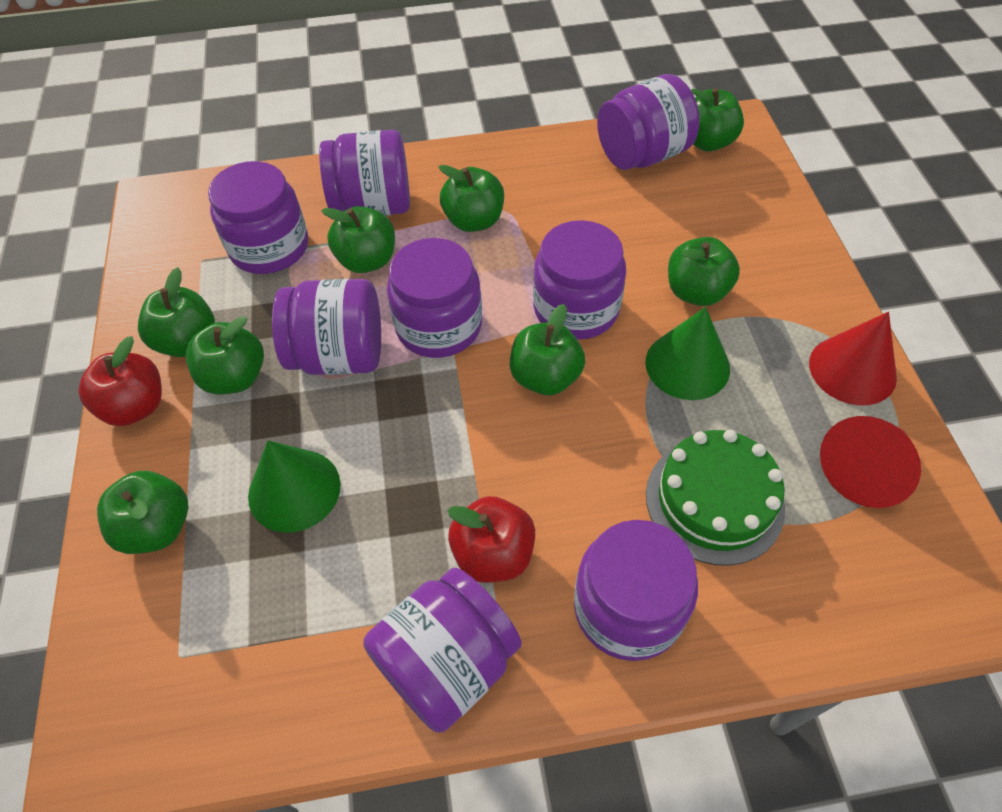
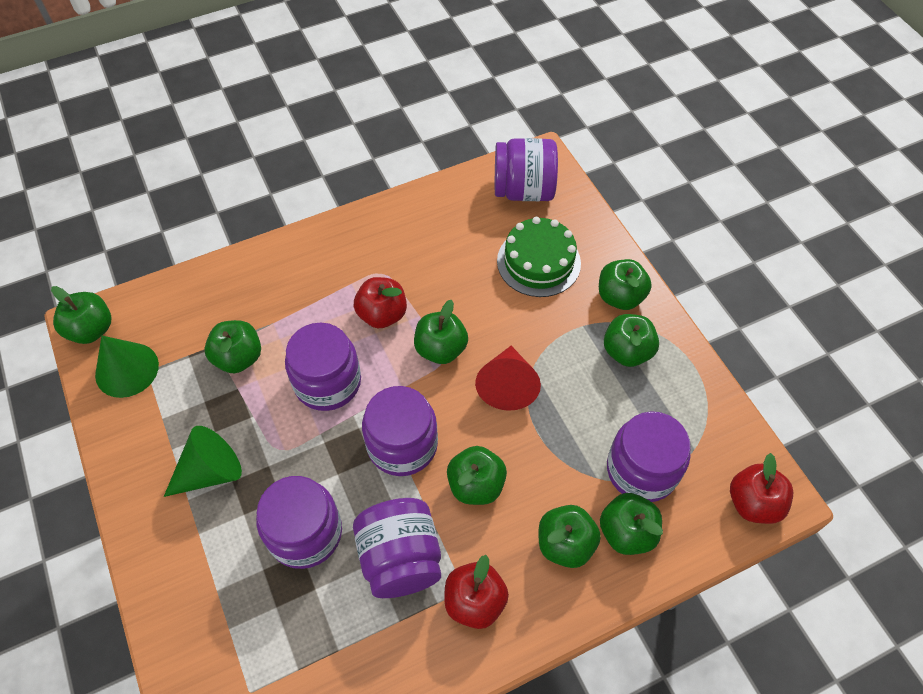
purple jar: [208,161,308,274] [272,279,381,375] [319,130,410,216] [363,568,522,732] [387,238,482,358] [533,220,626,340] [574,520,698,661] [597,74,700,170] = 8 -> [256,476,342,569] [285,323,361,411] [353,498,441,598] [362,386,438,476] [495,138,558,201] [607,411,691,502] = 6
red apple: [78,336,162,426] [447,496,535,583] = 2 -> [354,277,407,328] [444,555,509,629] [730,453,793,524] = 3
red cone: [809,312,897,405] [820,416,921,508] = 2 -> [475,346,541,411] = 1

